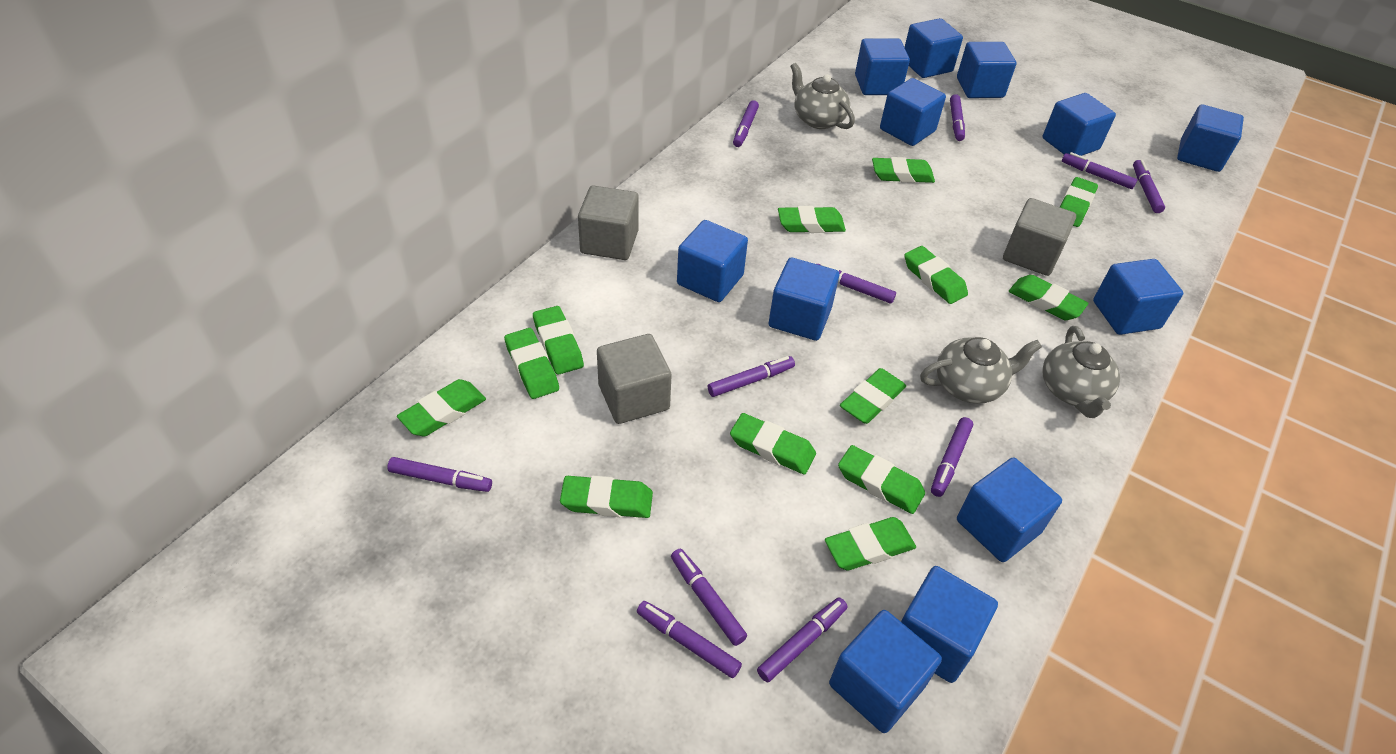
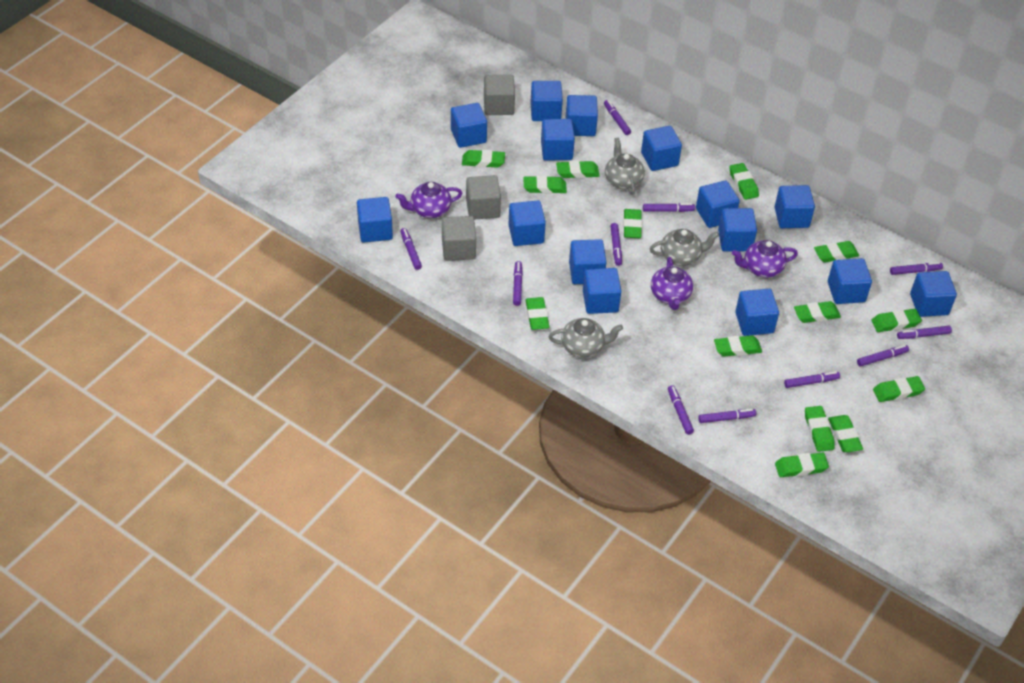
blue cube: [677,220,748,302] [769,257,839,341] [829,610,942,733] [855,38,910,95] [880,78,946,146] [901,566,998,683] [904,18,963,78] [957,42,1016,98] [957,457,1062,562] [1043,93,1116,156] [1093,259,1183,335] [1177,104,1244,172] = 12 -> [357,197,393,243] [451,103,487,148] [508,201,546,246] [531,81,563,121] [541,119,575,161] [566,95,598,136] [569,239,606,284] [583,268,621,314] [641,126,682,171] [696,180,740,228] [718,208,757,251] [735,289,779,336] [775,185,815,228] [828,258,872,304] [910,271,957,317] = 15
green eraser: [397,379,486,436] [504,328,559,399] [533,306,584,375] [560,476,653,518] [730,413,816,474] [778,206,846,233] [825,517,916,571] [838,445,925,514] [840,368,906,424] [872,157,935,183] [904,246,968,304] [1009,275,1088,320] [1060,177,1098,227] = 13 -> [462,150,505,168] [524,176,567,194] [525,297,549,330] [556,161,600,178] [623,209,642,238] [714,335,762,356] [729,163,759,200] [775,453,829,477] [794,301,841,323] [805,406,835,452] [814,241,859,263] [828,415,863,452] [871,309,922,332] [873,376,925,402] = 14
purple teapot: none = 0 -> [395,182,462,218] [651,257,693,310] [732,240,798,278] = 3

